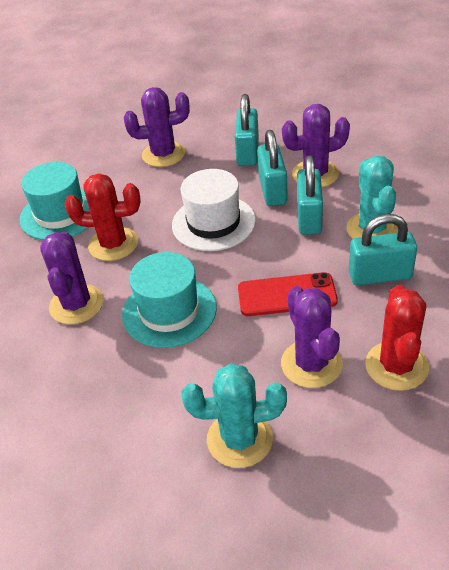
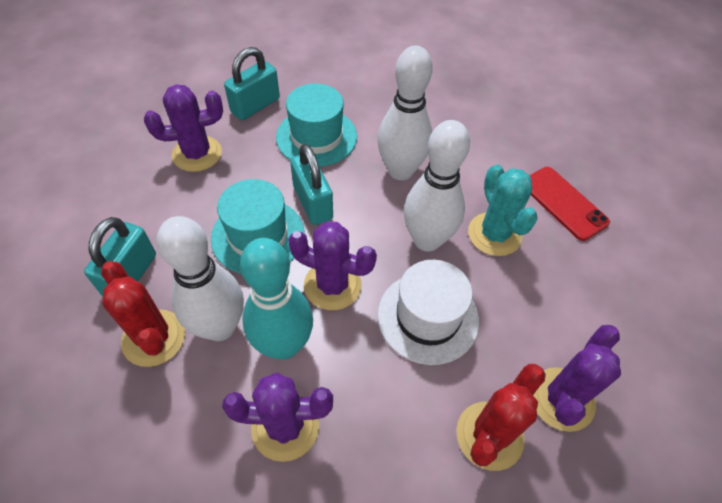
turquoise bowling pin: none = 0 -> [240,238,313,360] = 1
turquoise cactus: [181,363,287,468] [346,156,398,239] = 2 -> [468,164,538,256] = 1
turquoise padlock: [235,94,259,166] [257,130,288,206] [297,155,323,235] [349,214,417,285] = 4 -> [84,217,156,297] [224,47,280,120] [290,144,333,225] = 3
white bowling pin: none = 0 -> [156,216,244,341] [378,46,433,180] [404,120,470,252] = 3

